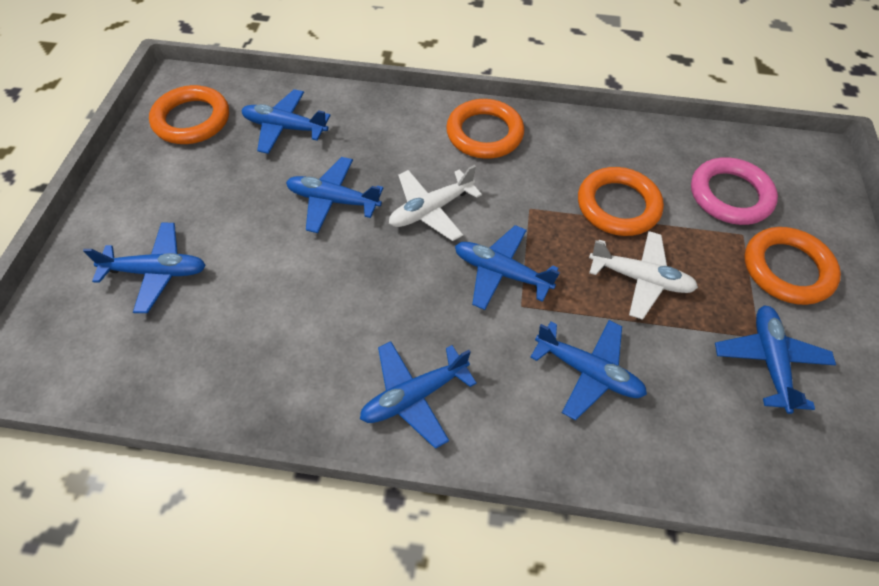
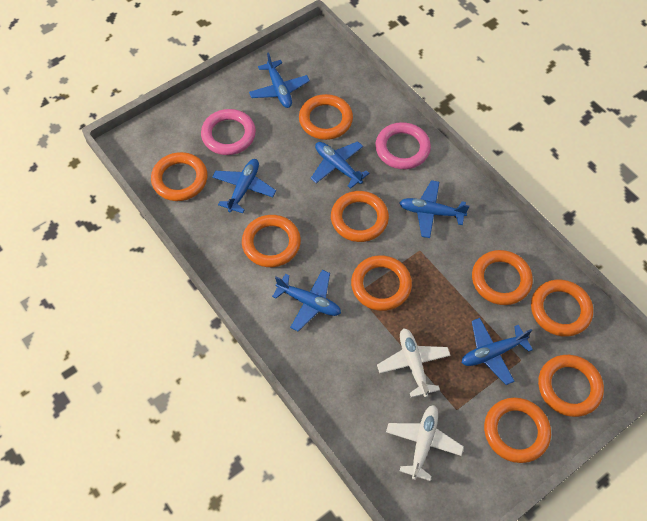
blue plane: [83,223,206,313] [241,89,331,154] [286,157,383,233] [360,341,477,449] [455,225,560,310] [530,320,647,421] [715,305,836,414] = 7 -> [212,159,276,213] [249,52,310,108] [272,270,341,331] [311,141,369,189] [399,180,470,238] [462,318,533,385] = 6
orange ring: [149,85,229,144] [446,99,524,159] [578,167,664,236] [744,227,841,305] = 4 -> [151,152,208,201] [242,215,301,267] [299,94,353,140] [331,191,389,242] [351,255,412,311] [472,250,533,305] [484,398,551,463] [531,280,593,337] [538,355,604,417] = 9
pink ring: [691,157,778,225] = 1 -> [201,109,256,155] [375,122,431,169] = 2

